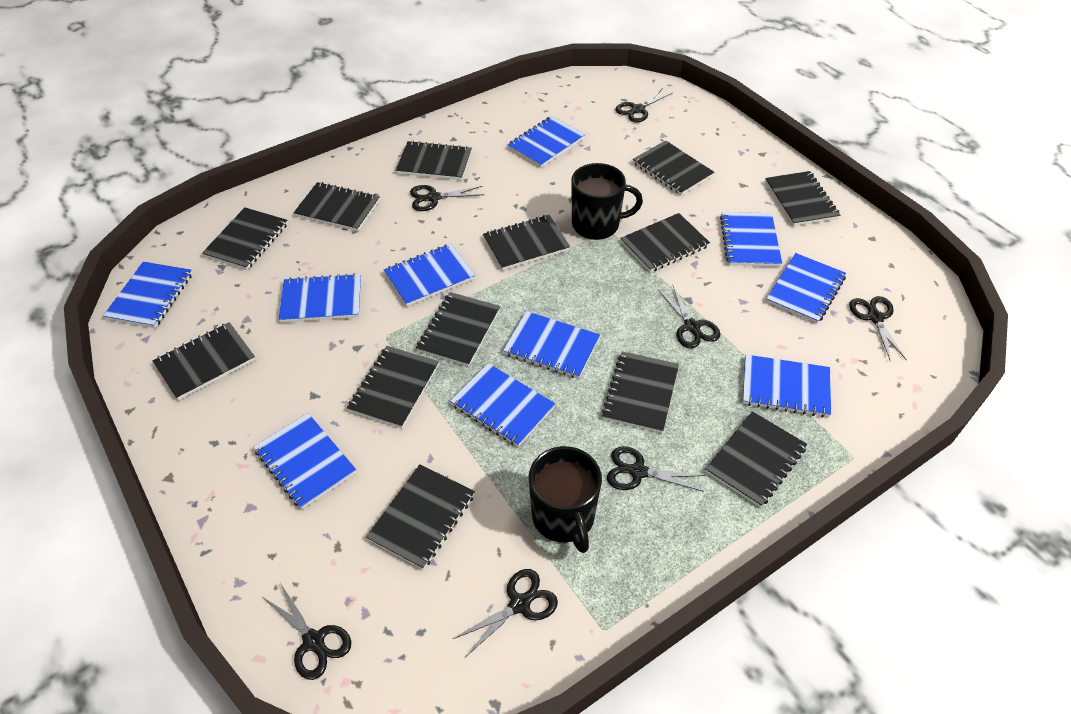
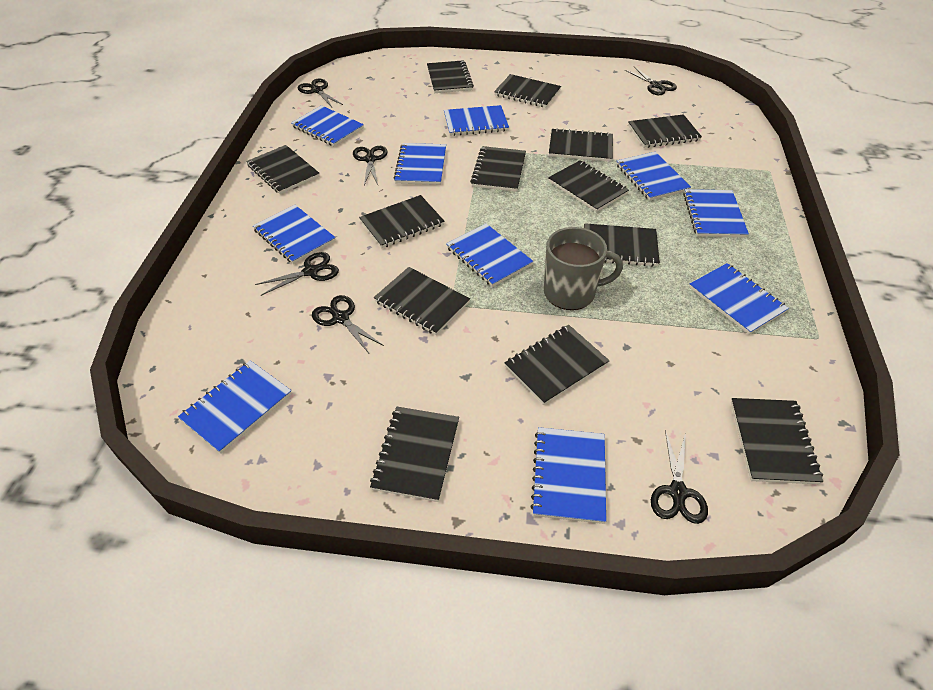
black mug: [529,446,602,553] [571,163,643,240] = 2 -> none = 0
black scissors: [263,583,351,680] [410,185,485,211] [453,569,558,656] [607,446,706,492] [615,88,672,122] [658,286,721,348] [849,296,907,361] = 7 -> [255,252,339,296] [298,78,343,107] [312,295,384,353] [353,146,388,185] [625,66,677,95] [651,430,708,524] = 6
grey mug: none = 0 -> [544,227,623,310] = 1

